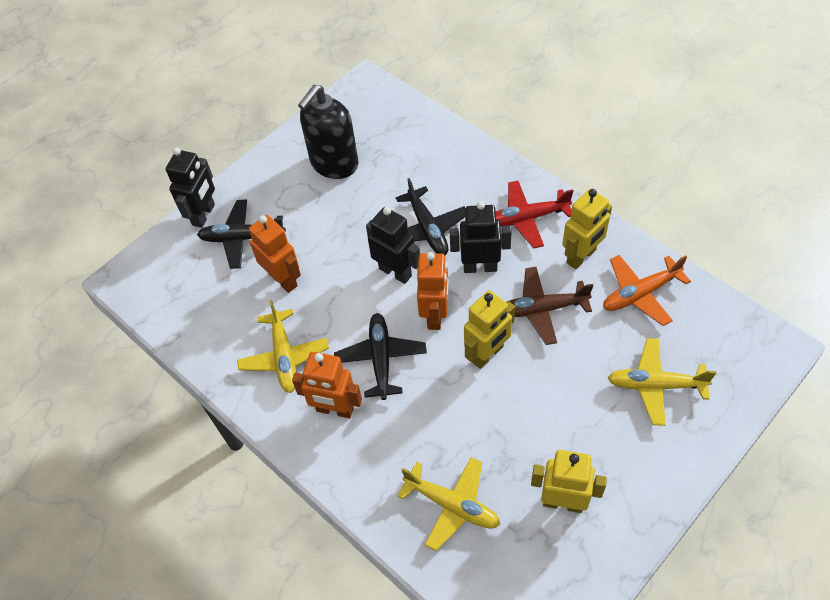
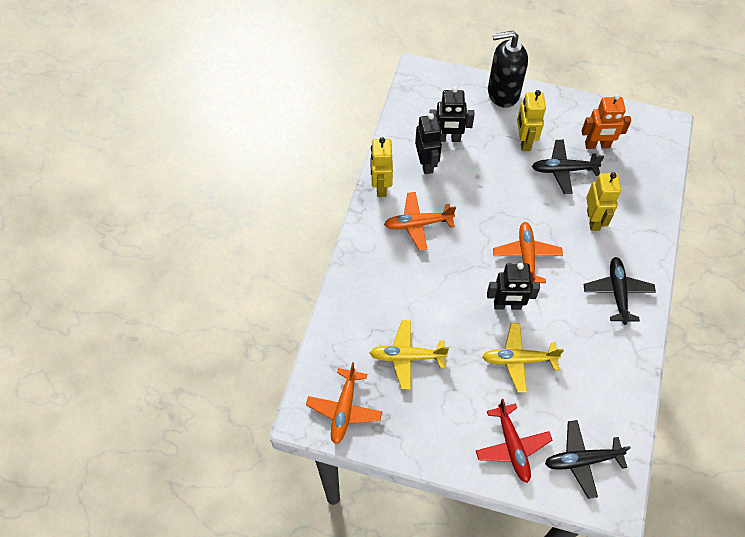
brown plane: [506,267,593,345] = 1 -> none = 0
orange plane: [603,255,691,326] = 1 -> [306,362,382,444] [384,192,456,251] [493,222,563,285] = 3
orange robot: [249,215,301,293] [292,352,362,418] [417,252,449,330] = 3 -> [582,94,631,149] = 1
yellow plane: [237,300,329,393] [398,457,500,551] [608,338,716,426] = 3 -> [370,320,449,390] [482,323,564,393] = 2

